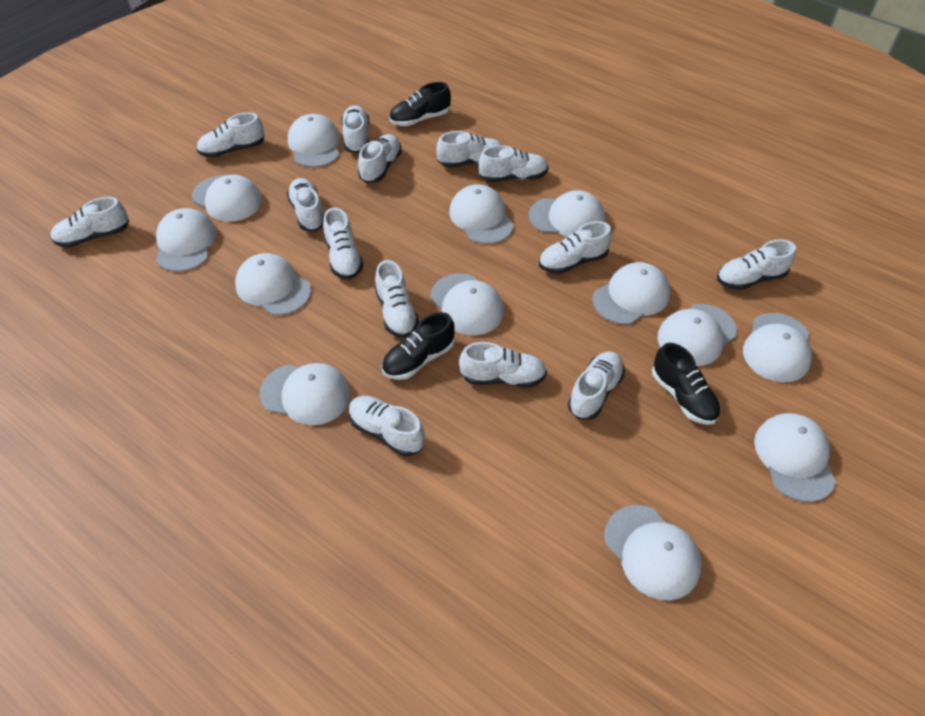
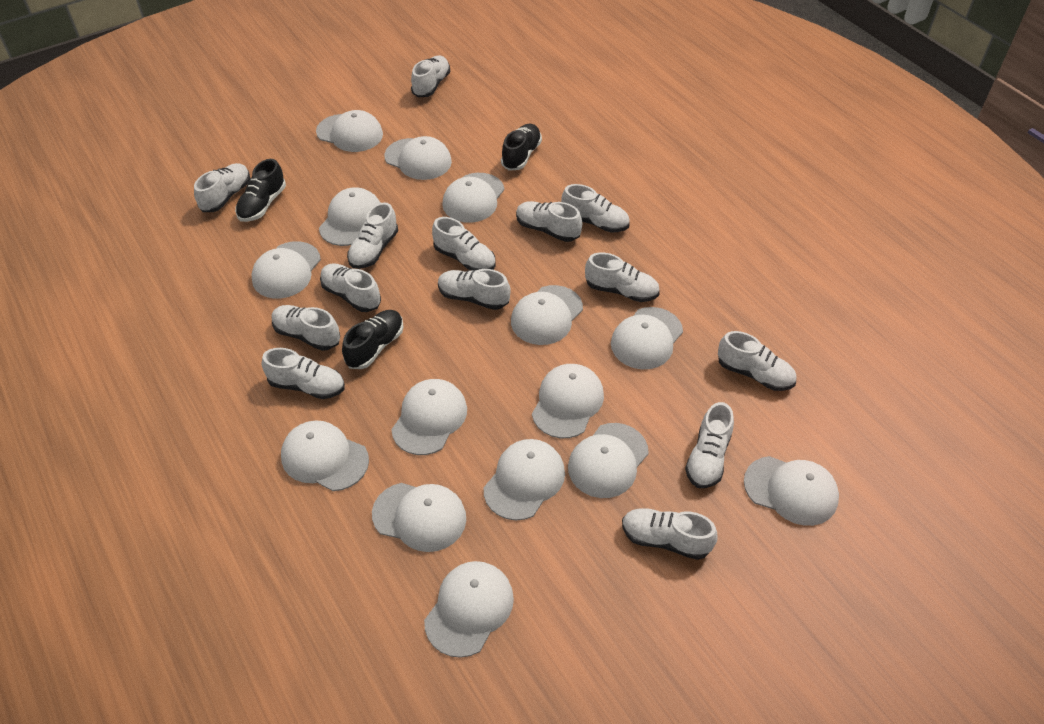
white cap: [156,208,216,272] [192,175,262,222] [235,253,311,315] [260,363,351,425] [288,114,340,167] [430,273,504,335] [449,184,514,244] [529,190,605,237] [593,262,670,324] [604,505,702,600] [657,304,737,366] [743,313,812,382] [754,413,836,502] = 13 -> [251,241,321,298] [281,420,369,491] [316,110,383,152] [319,187,381,246] [372,483,466,552] [384,136,452,180] [391,379,467,455] [424,561,514,658] [442,173,504,223] [484,439,565,520] [511,285,583,345] [532,364,604,438] [568,423,649,498] [611,307,683,369] [744,456,839,526] = 15

